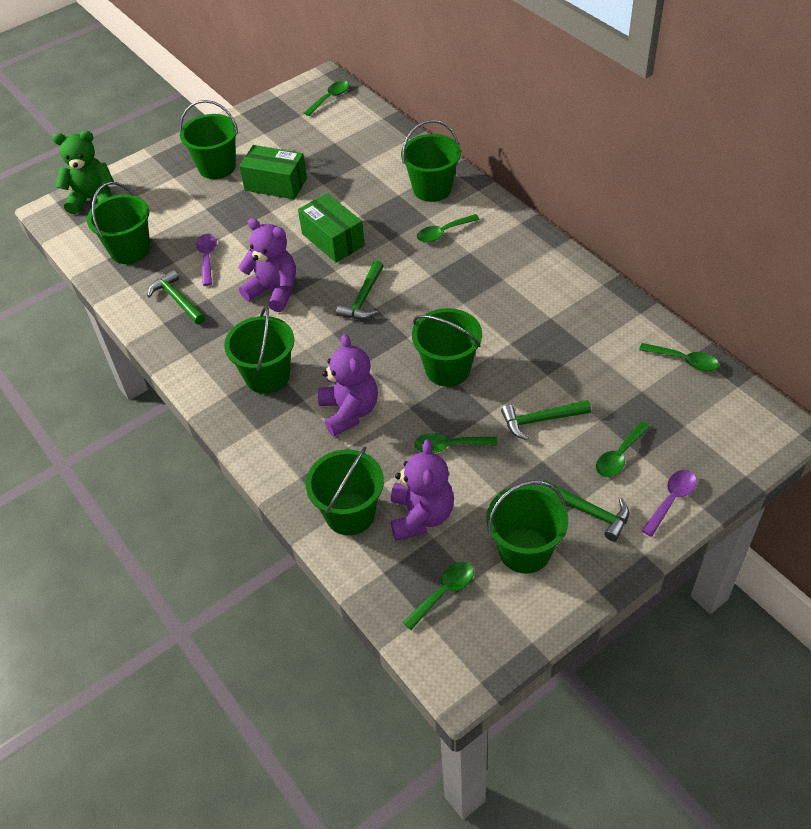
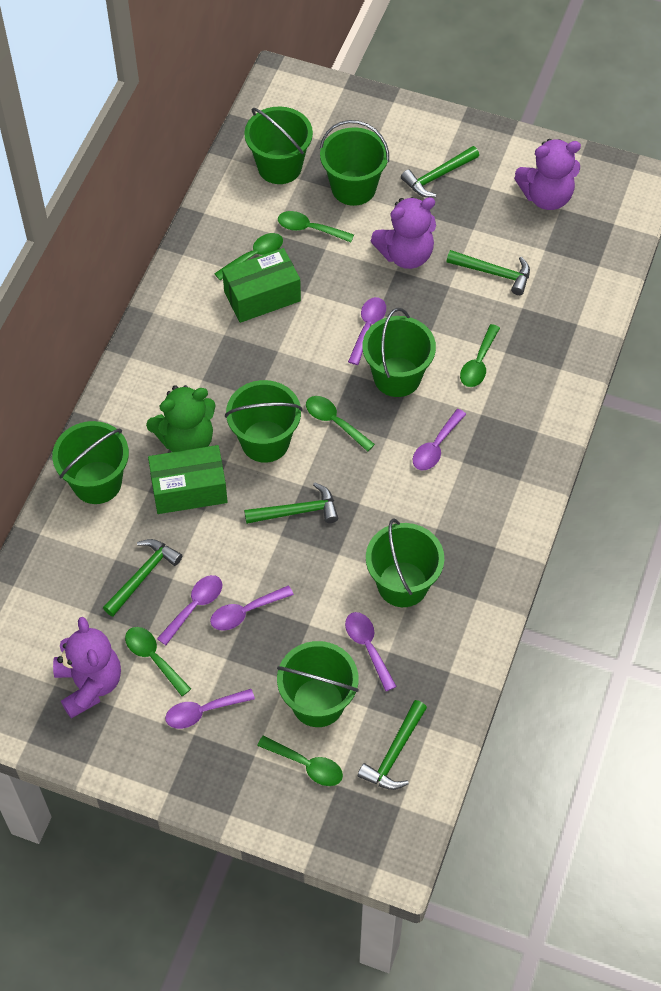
green hammer: [148,270,205,324] [336,260,384,319] [501,400,591,440] [540,480,629,541] = 4 -> [103,539,182,617] [244,483,338,524] [358,700,427,790] [401,146,479,197] [446,250,530,295] = 5
purple spoon: [196,234,217,286] [642,470,697,537] = 2 -> [157,575,222,645] [165,689,255,729] [210,585,294,631] [345,612,397,691] [348,297,386,365] [413,409,466,470] = 6

